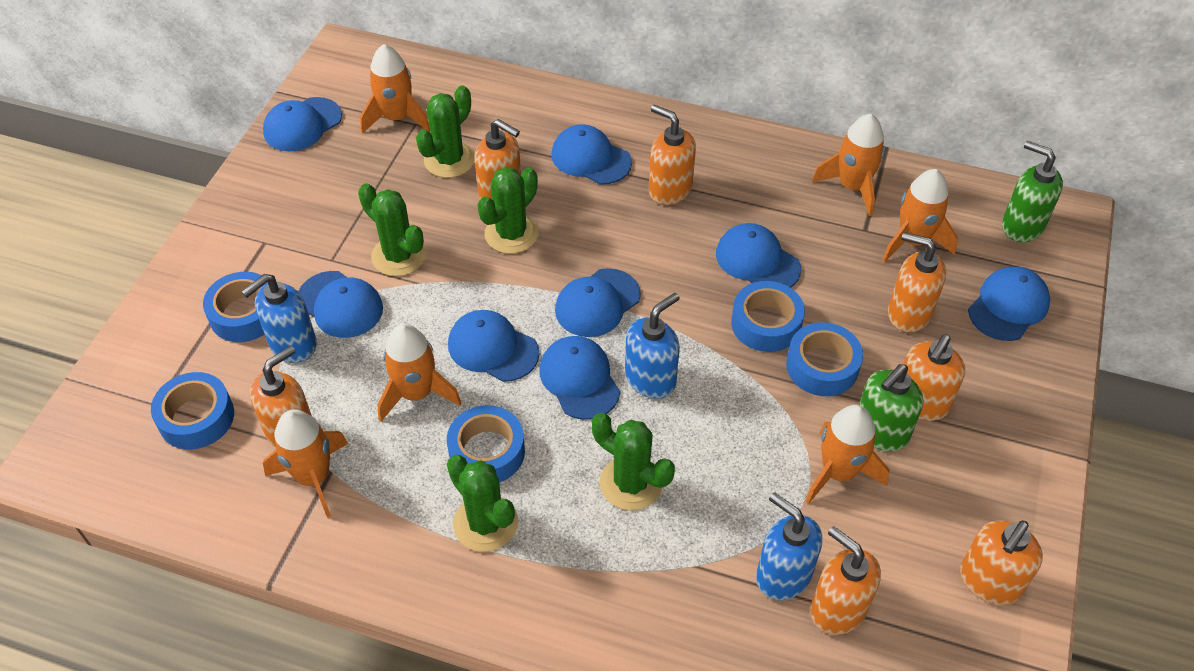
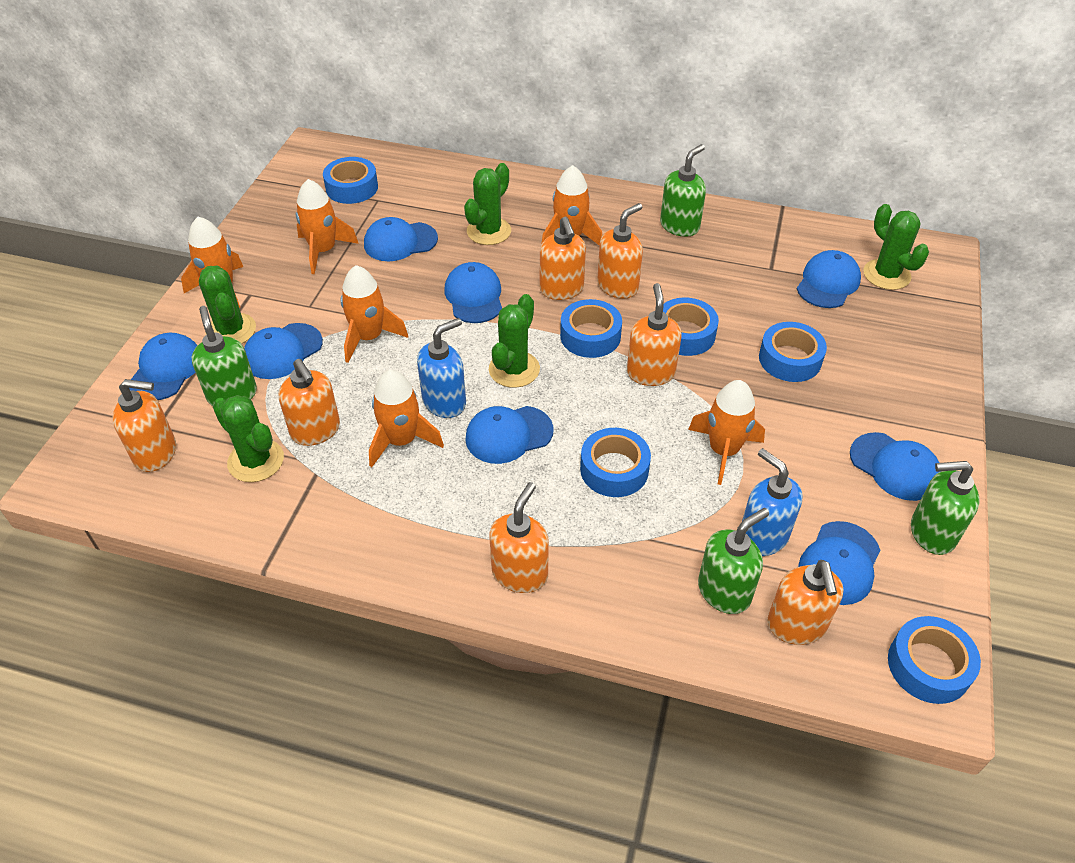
blue soap dispenser: [241,274,317,363] [625,293,680,399] [756,492,822,600] = 3 -> [417,318,466,418] [742,448,803,556] = 2
blue tape: [151,372,234,450] [203,272,268,342] [447,405,525,483] [731,281,805,352] [786,322,863,396] = 5 -> [323,157,378,204] [560,299,622,358] [580,428,651,497] [663,298,719,356] [759,322,827,382] [888,616,981,704] = 6
green soap dispenser: [859,364,923,452] [1002,141,1063,242] = 2 -> [192,306,257,406] [660,144,706,237] [698,508,769,614] [911,461,980,555] = 4

